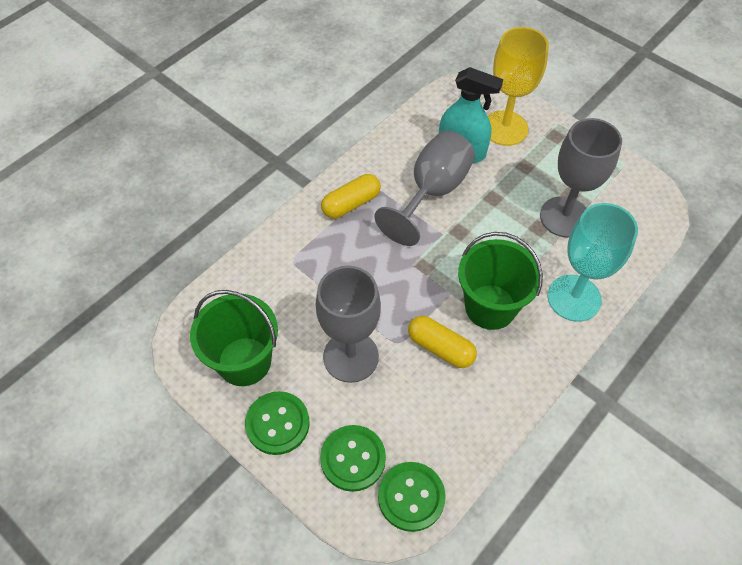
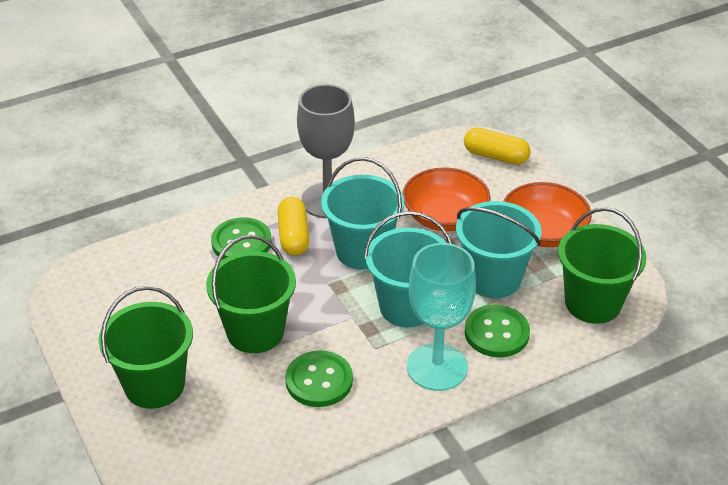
green bucket: [190,290,278,386] [458,232,543,330] = 2 -> [99,286,193,409] [206,235,296,353] [558,207,647,324] = 3
grey goblet: [316,265,381,383] [375,130,475,246] [540,118,622,238] = 3 -> [297,84,355,218] = 1
orange bowl: none = 0 -> [403,167,491,231] [503,182,592,247] = 2
turquoise bucket: none = 0 -> [321,157,404,270] [364,211,452,327] [456,201,542,298] = 3
turquoise spray bottle: [439,67,503,163] = 1 -> none = 0
yellow goblet: [488,27,549,146] = 1 -> none = 0

